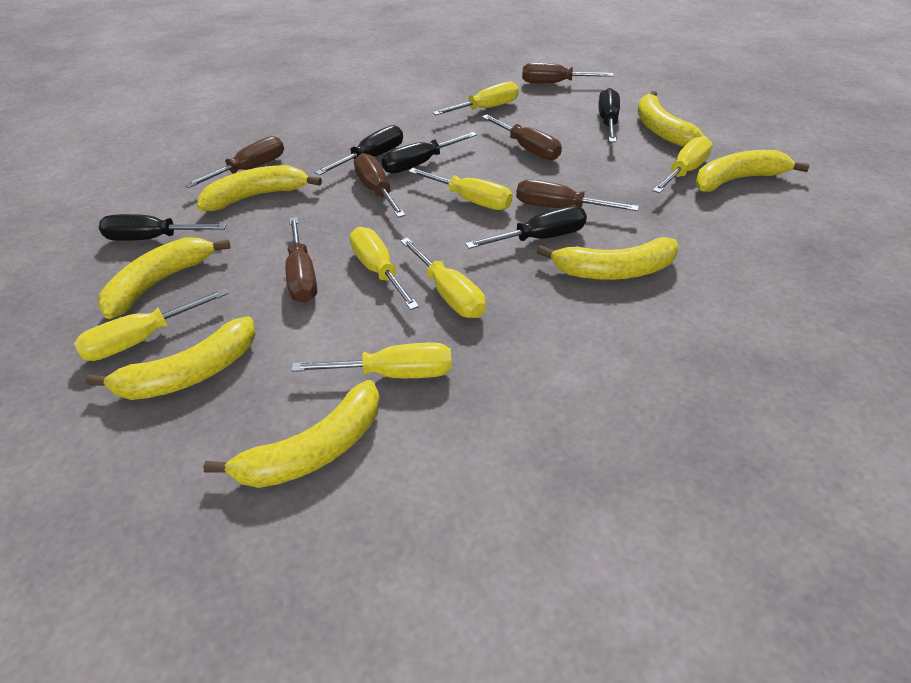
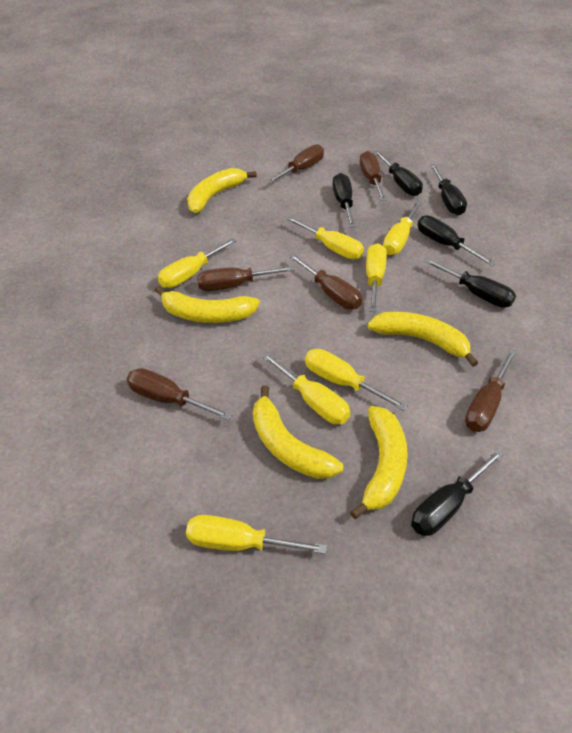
black screwdriver: [99,214,226,241] [315,125,403,175] [381,132,477,174] [465,206,587,249] [599,88,620,142] = 5 -> [332,173,356,227] [374,150,423,196] [411,449,504,536] [417,215,496,266] [423,258,516,308] [430,164,467,215] = 6
yellow banana: [86,316,255,400] [97,237,230,319] [197,165,322,211] [203,380,380,488] [537,237,679,280] [638,91,704,147] [695,150,810,192] = 7 -> [154,286,260,323] [187,168,257,213] [253,385,343,479] [350,406,408,519] [367,311,478,367] = 5

